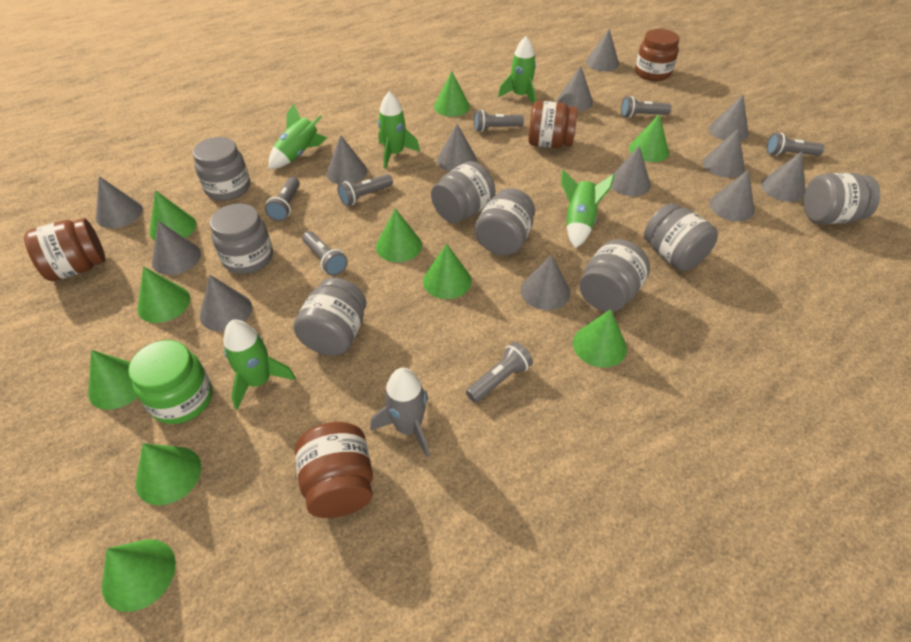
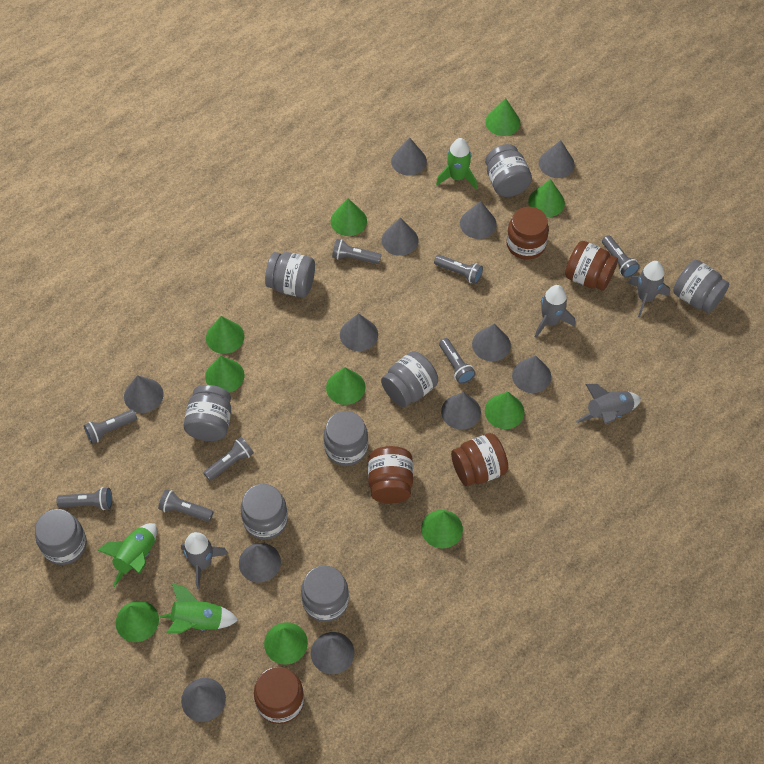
brown jar: [24,218,105,281] [295,422,373,518] [528,101,578,148] [635,29,679,81] = 4 -> [254,667,304,724] [368,446,413,503] [451,433,508,486] [506,207,549,260] [565,241,618,291] = 5
green jar: [128,340,212,424] = 1 -> none = 0
green rocket: [223,320,296,410] [269,104,327,169] [378,91,420,169] [498,36,536,104] [561,170,615,248] = 5 -> [97,523,157,587] [160,583,238,633] [436,138,477,189] = 3
grey cone: [96,176,143,228] [152,221,201,275] [200,275,252,331] [326,135,367,184] [437,124,477,172] [521,254,570,310] [557,66,593,111] [586,29,619,71] [611,146,651,196] [703,128,745,178] [709,95,749,141] [709,169,755,221] [761,151,805,202] = 13 -> [124,375,163,413] [181,678,226,722] [239,543,281,583] [311,632,354,674] [340,313,378,351] [382,218,418,256] [391,137,427,175] [441,392,481,430] [460,201,497,239] [472,324,511,361] [512,356,551,393] [539,140,575,178] = 12
grey flashlight: [265,177,300,221] [302,231,348,276] [338,174,393,206] [466,342,533,403] [474,110,524,132] [621,96,672,118] [766,133,825,156] = 7 -> [56,487,112,510] [84,409,137,444] [158,489,213,522] [203,437,254,481] [332,239,381,264] [434,255,483,284] [439,338,476,384] [602,235,640,278] = 8
grey jar: [193,137,250,201] [210,203,273,274] [293,278,366,356] [431,161,495,223] [475,188,535,255] [579,239,650,312] [644,203,718,271] [803,173,880,224] = 8 -> [35,509,87,565] [184,385,231,441] [241,484,288,540] [265,252,315,297] [301,565,349,622] [323,411,368,466] [381,351,438,407] [485,144,532,197] [673,260,729,313] = 9
grey rocket: [370,368,430,457] = 1 -> [181,532,228,589] [535,285,575,338] [576,384,641,424] [628,261,670,318] = 4

